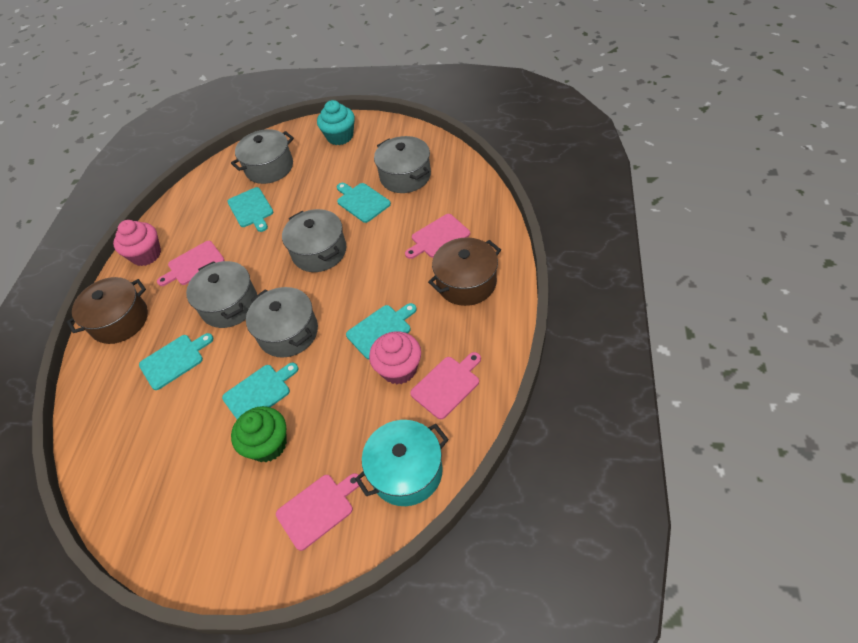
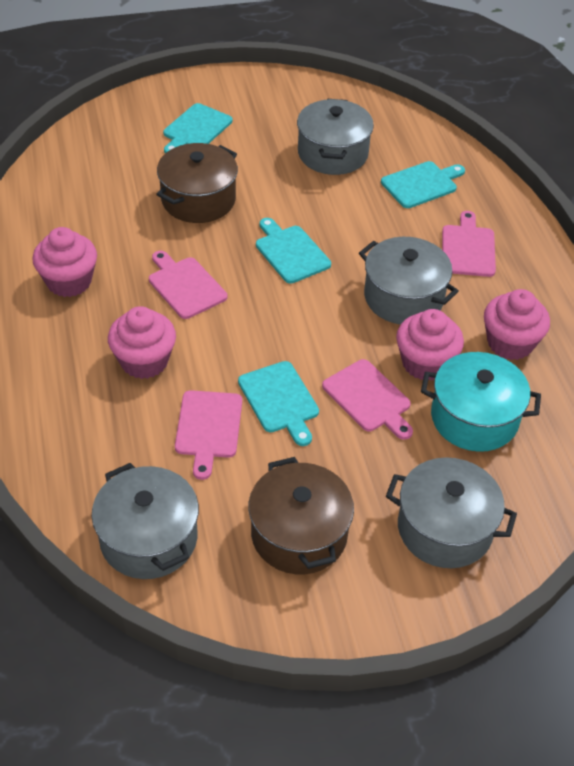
green cupcake: [231,406,287,462] = 1 -> none = 0
grey pot: [186,261,257,328] [231,129,294,184] [246,287,318,358] [282,209,346,272] [374,136,431,193] = 5 -> [92,463,199,579] [297,99,374,175] [359,237,459,325] [386,457,517,568] = 4
pink cupcake: [113,220,161,266] [369,331,421,384] = 2 -> [32,227,97,297] [108,306,176,379] [396,309,464,380] [484,289,550,360] = 4
turquoise cupcake: [317,100,355,145] = 1 -> none = 0
turquoise cutting board: [139,333,213,390] [222,363,298,419] [227,187,273,232] [337,183,391,223] [346,303,417,359] = 5 -> [163,103,232,153] [238,361,319,446] [256,218,331,284] [381,161,465,208] = 4

